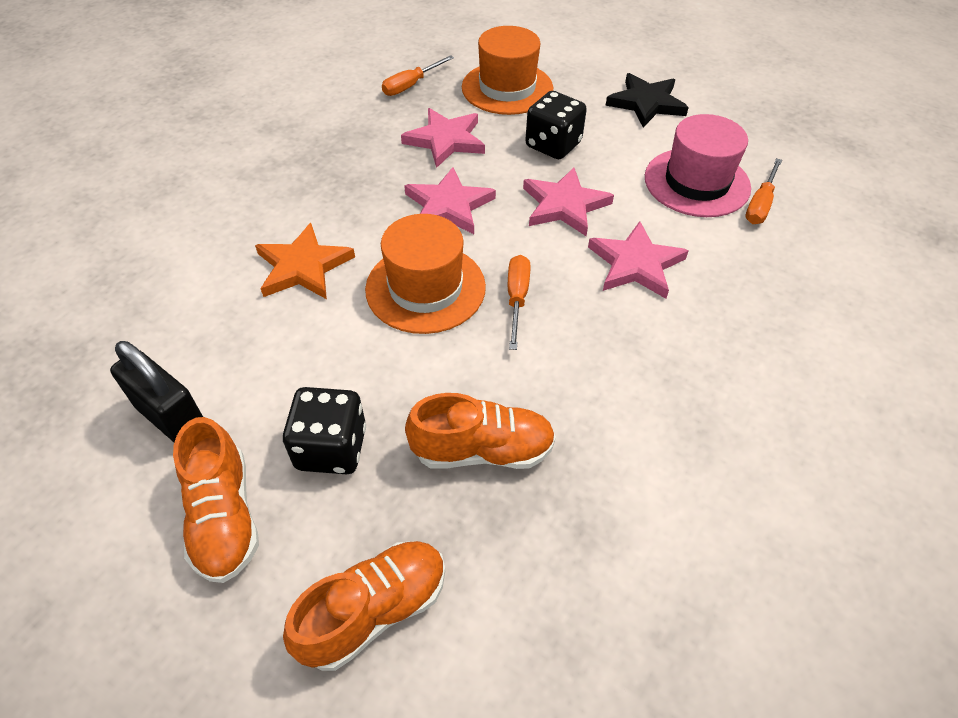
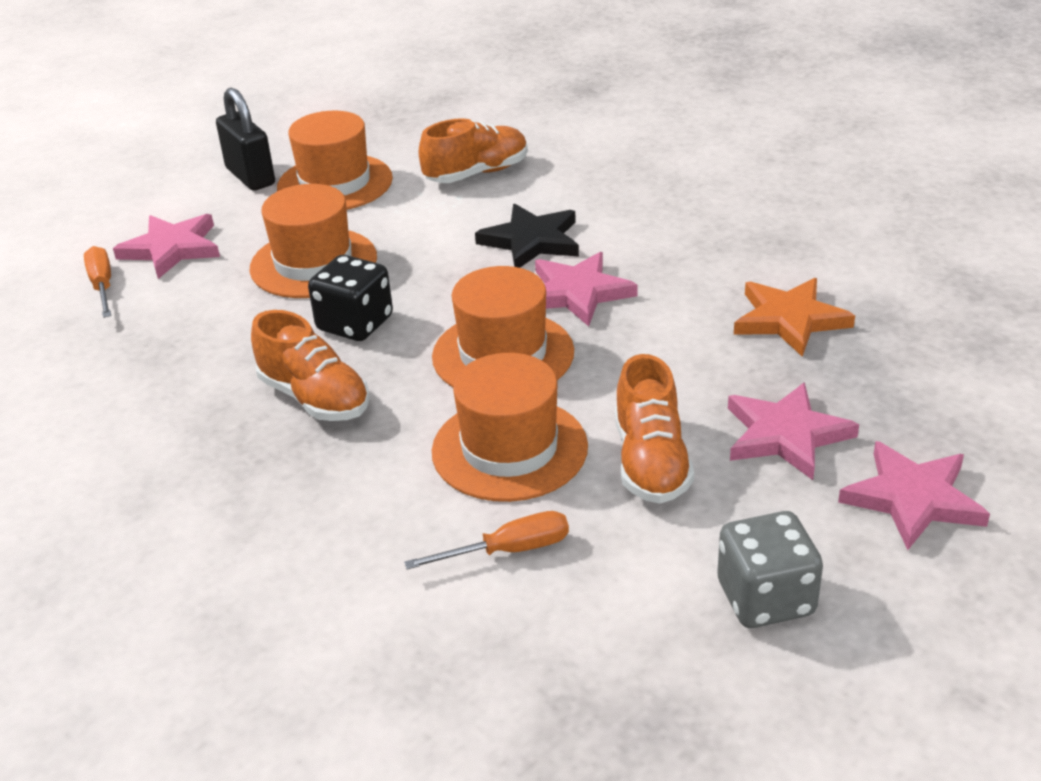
black dice: [283,387,366,474] [526,91,587,159] = 2 -> [308,255,393,341] = 1
grey dice: none = 0 -> [717,511,823,628] = 1
orange hat: [365,214,486,334] [462,26,553,115] = 2 -> [249,184,377,298] [277,111,393,210] [432,266,574,387] [432,353,588,502] = 4
orange screwdriver: [382,55,454,96] [508,255,530,350] [745,158,782,224] = 3 -> [84,246,111,318] [404,511,569,570] = 2
pink hat: [645,114,751,217] = 1 -> none = 0

